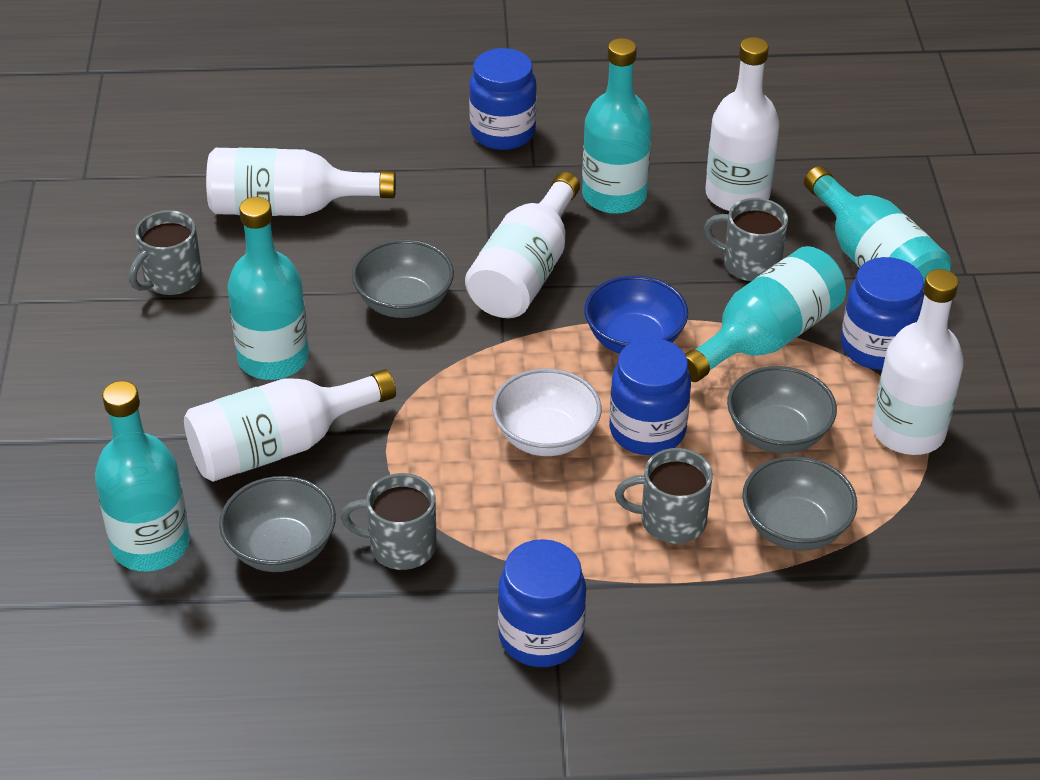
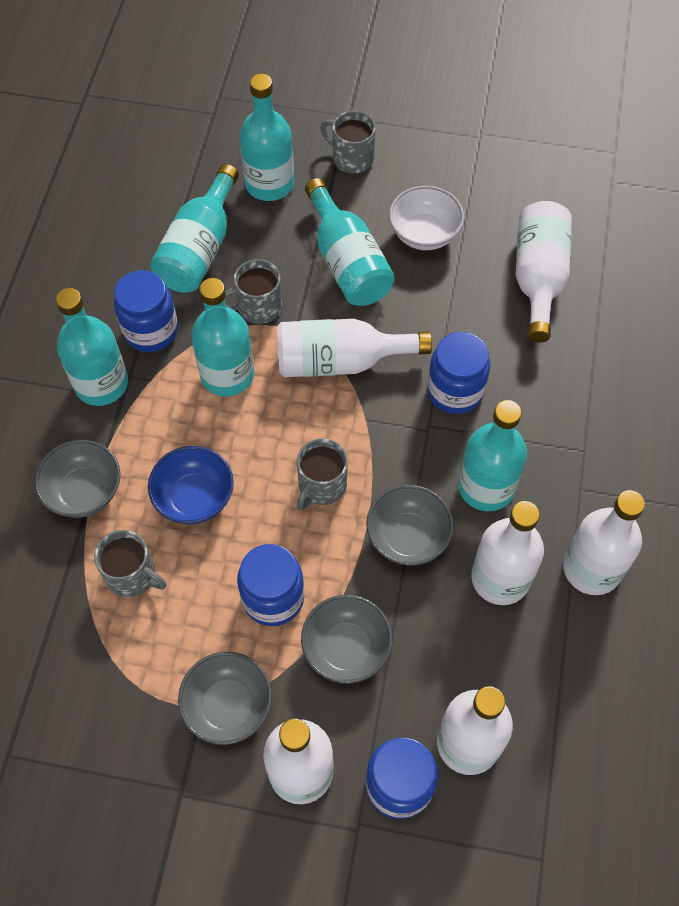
turquoise bottle: [95,381,190,572] [227,197,309,380] [582,38,652,214] [685,246,846,382] [804,166,951,292] = 5 -> [56,288,128,406] [150,164,239,293] [191,278,254,396] [239,74,294,201] [305,178,395,306] [458,400,527,511] = 6
white bottle: [184,369,396,482] [206,148,396,216] [465,172,580,318] [705,37,780,211] [872,269,964,455] = 5 -> [263,718,334,804] [277,319,432,377] [437,686,513,775] [471,501,544,605] [515,201,572,343] [563,490,645,595] = 6

